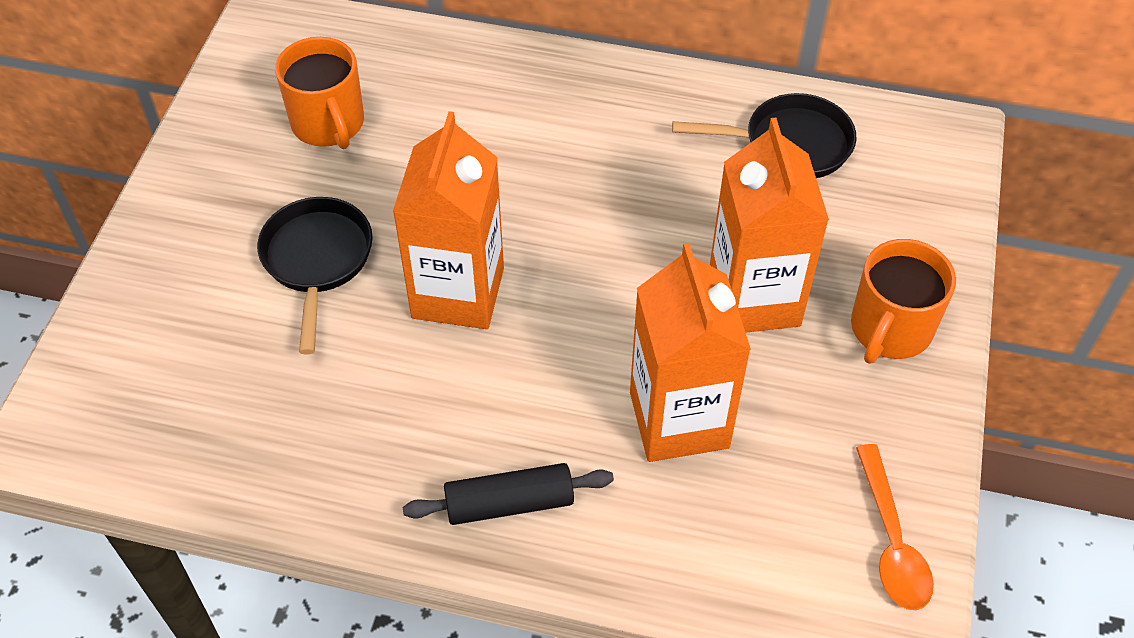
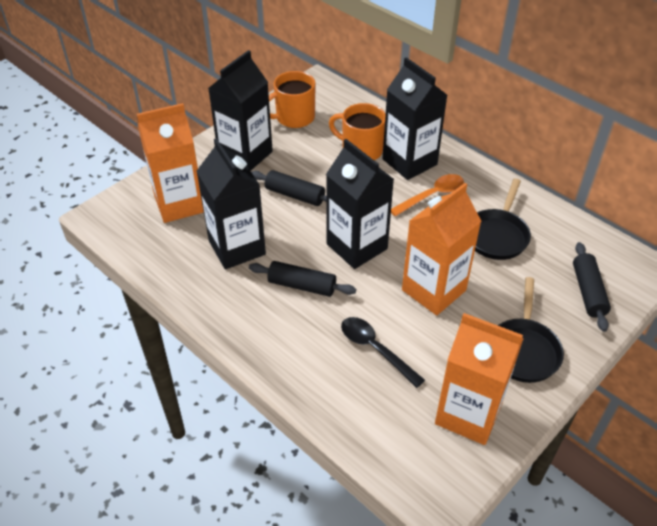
black carton: none = 0 -> [196,138,266,269] [208,50,273,171] [326,139,394,269] [382,57,447,180] = 4
black rolling pin: [403,463,614,525] = 1 -> [249,261,356,297] [251,170,327,206] [573,242,611,332] = 3
black spoon: none = 0 -> [341,317,425,388] = 1

